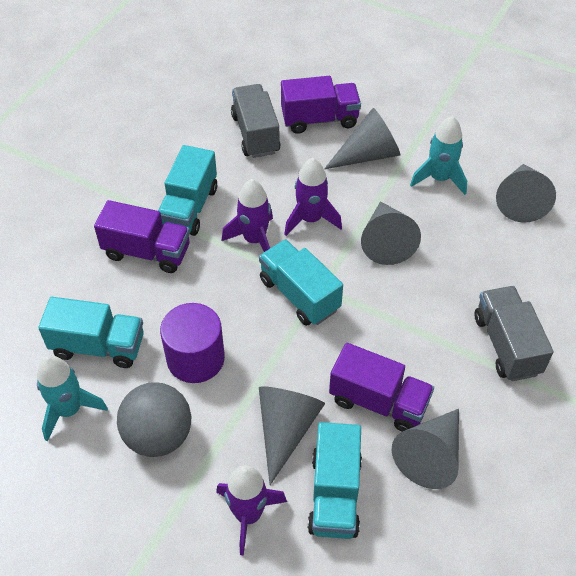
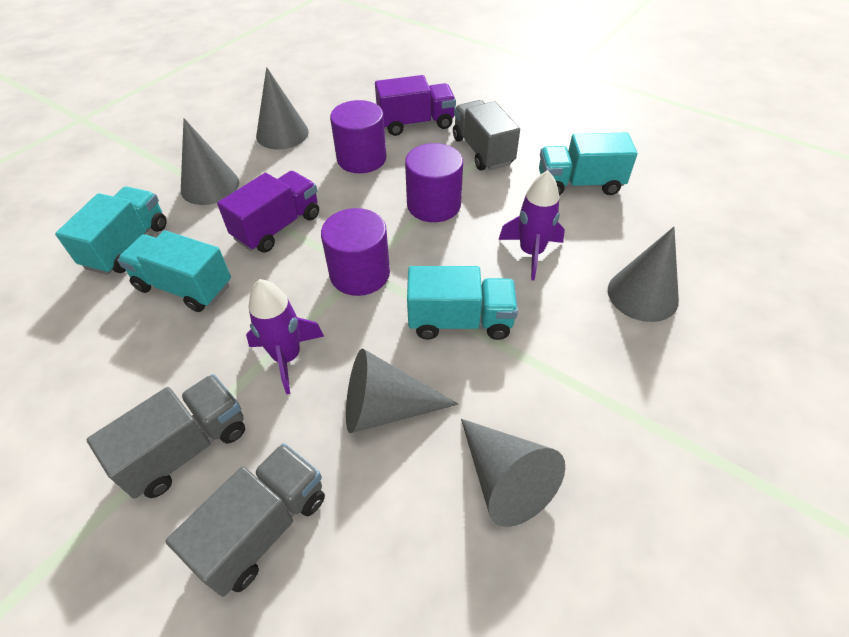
grey ball: [117,382,191,457] = 1 -> none = 0
grey truck: [231,84,281,158] [475,286,554,381] = 2 -> [87,374,245,499] [166,443,325,597] [453,100,520,170] = 3
purple cylinder: [160,303,225,383] = 1 -> [321,208,390,296] [330,100,386,173] [405,143,463,222] = 3
purple rocket: [216,465,287,556] [222,179,273,252] [284,158,342,236] = 3 -> [246,279,324,394] [498,170,565,280] = 2
purple truck: [94,200,190,273] [281,76,361,134] [329,343,434,432] = 3 -> [217,171,319,253] [375,75,456,136] = 2
turquoise rocket: [37,355,108,441] [410,116,467,195] = 2 -> none = 0

